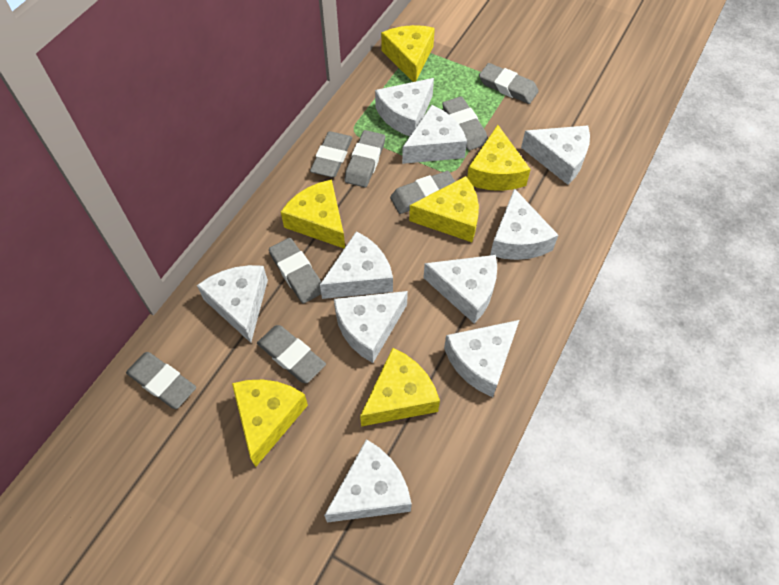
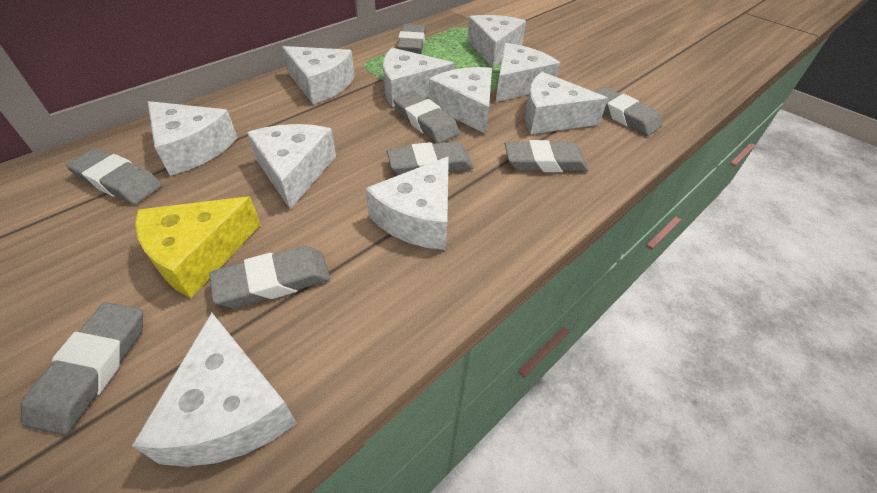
yellow cheese: [232,380,308,467] [281,180,345,248] [360,348,440,427] [381,25,435,82] [409,176,479,242] [467,125,531,191] = 6 -> [135,196,261,298] = 1

